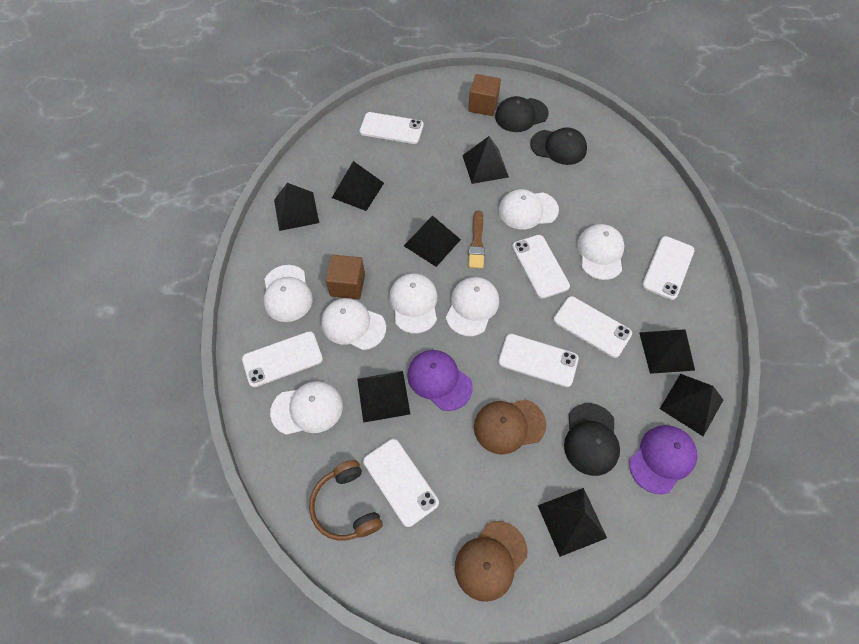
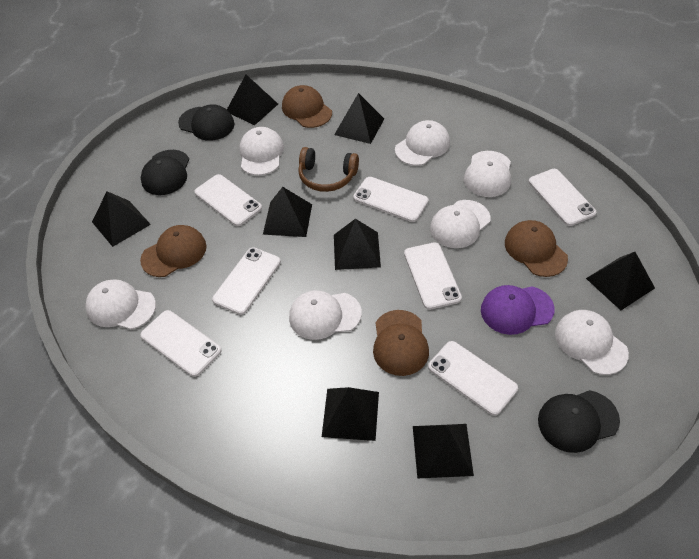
brown brush: [468,210,485,268] = 1 -> none = 0
brown cap: [455,521,527,602] [474,399,546,455] = 2 -> [140,225,207,277] [282,85,332,128] [373,310,429,376] [505,220,568,277] = 4
brown cube: [326,255,365,299] [468,74,501,116] = 2 -> none = 0
purple cap: [407,350,473,411] [629,425,697,495] = 2 -> [481,285,555,335] = 1

